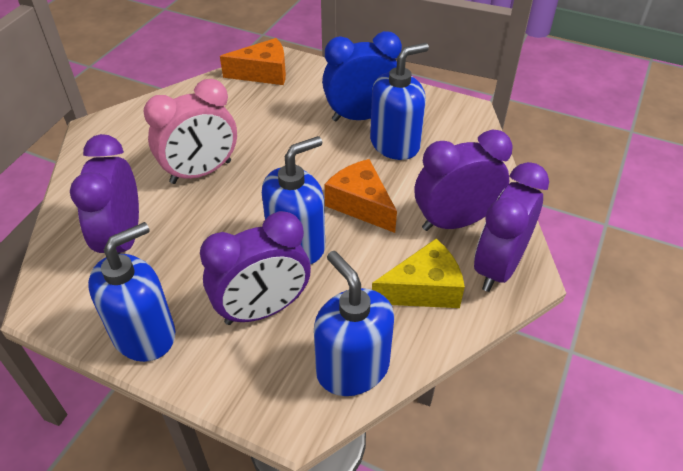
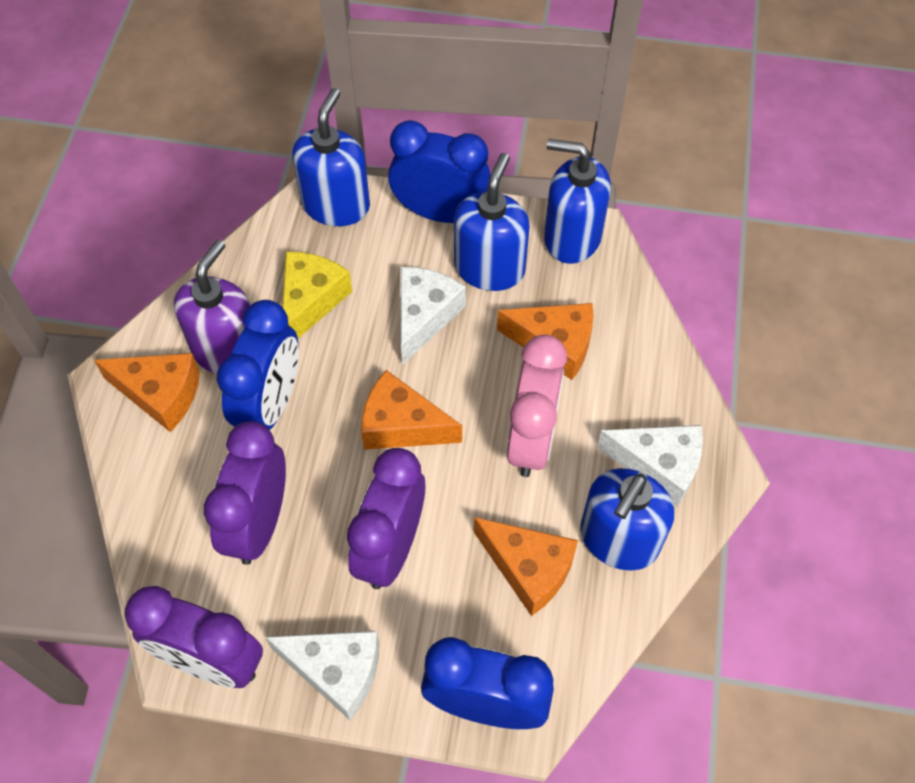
blue clock: [322,31,402,122] = 1 -> [217,300,299,430] [388,120,491,223] [421,637,554,729] = 3
orange cheese: [220,38,286,85] [325,159,397,233] = 2 -> [94,353,200,432] [361,370,462,450] [474,517,578,616] [497,303,594,380] = 4
purple clock: [70,134,139,254] [200,211,311,325] [415,129,513,231] [474,162,549,292] = 4 -> [125,586,263,688] [204,421,286,565] [347,448,425,589] = 3
purple soap dispenser: none = 0 -> [174,240,251,374] = 1
white cheese: none = 0 -> [265,631,379,720] [400,267,466,365] [597,425,703,507] = 3

